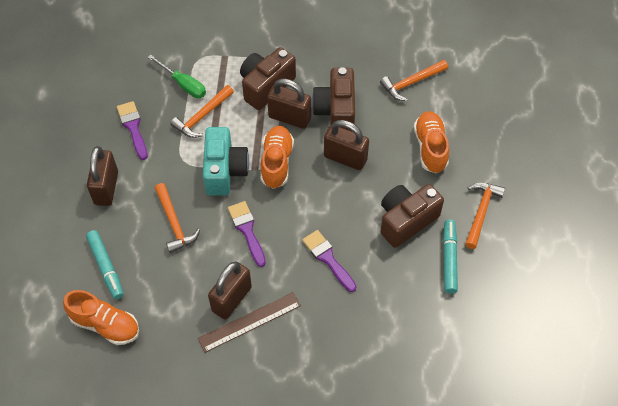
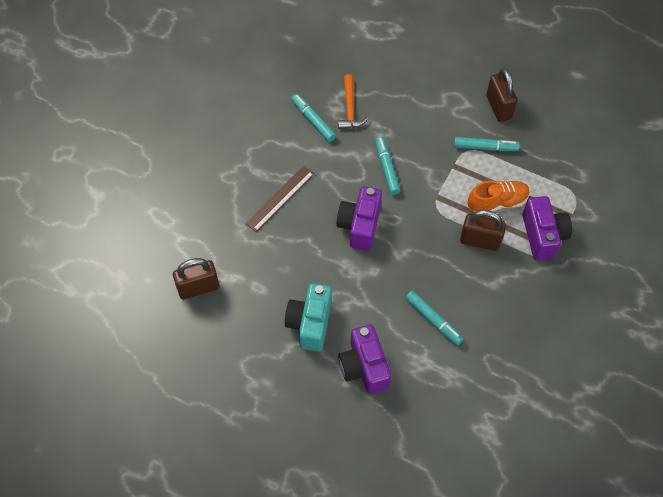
brown camera: [240,47,296,110] [312,67,355,131] [380,184,444,248] = 3 -> none = 0
brown padlock: [87,146,118,206] [208,261,252,319] [267,78,311,129] [324,120,369,170] = 4 -> [173,258,219,300] [460,210,506,251] [486,68,517,122] = 3
green screwdriver: [148,55,206,98] = 1 -> none = 0
orange hammer: [155,183,200,253] [170,85,234,138] [380,60,448,101] [465,182,505,249] = 4 -> [338,74,368,129] = 1
orange shoe: [63,290,139,345] [261,126,294,189] [414,111,449,173] = 3 -> [468,181,530,212] = 1
purple brush: [117,101,148,160] [228,201,266,267] [302,230,356,292] = 3 -> none = 0
purple camera: none = 0 -> [336,186,382,251] [338,324,391,394] [522,196,572,261] = 3
turquoise marker: [86,230,124,299] [443,220,458,294] = 2 -> [291,94,336,142] [375,136,401,195] [405,291,464,345] [454,137,520,151] = 4

